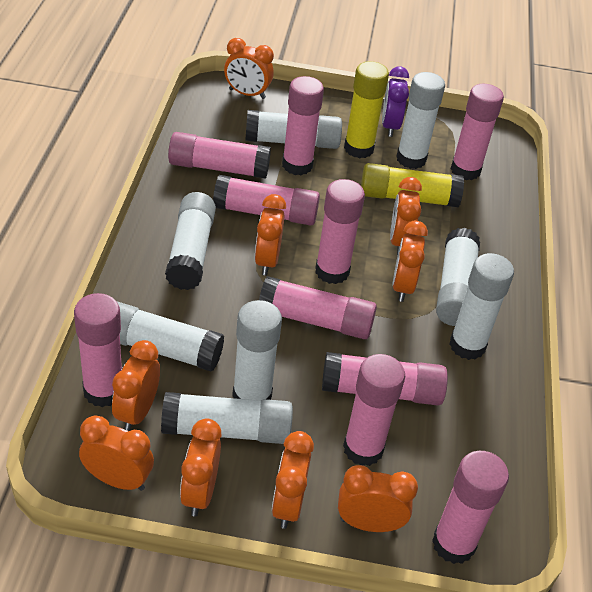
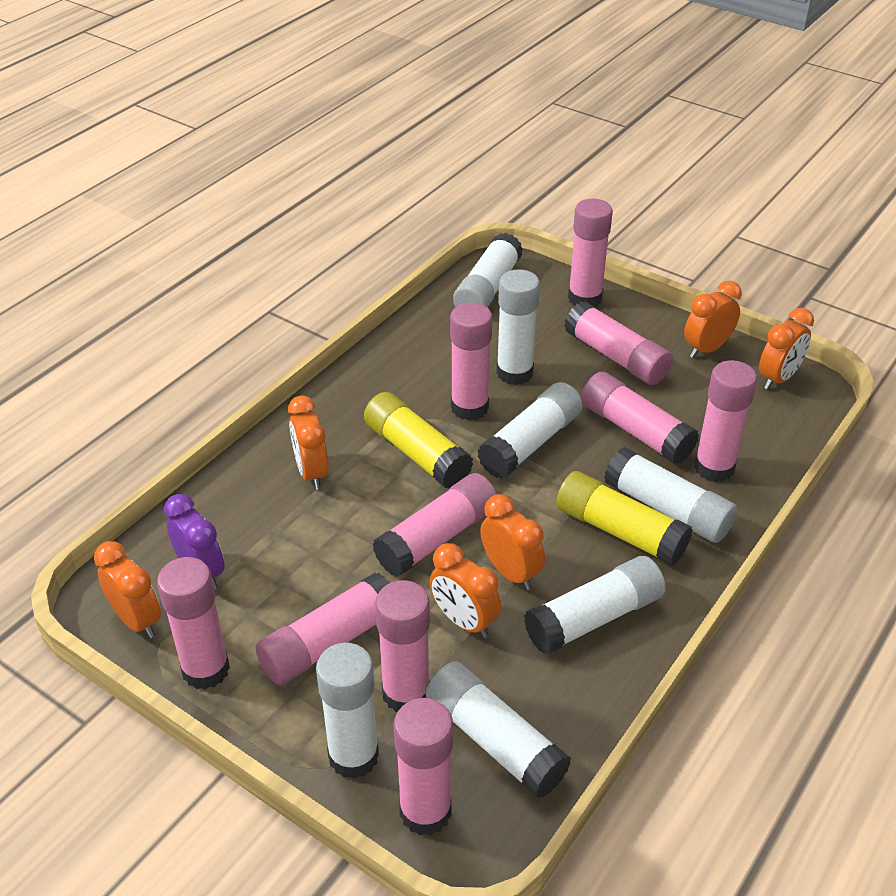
orange clock: [79,415,154,491] [112,340,160,431] [180,419,222,517] [224,38,274,99] [255,194,286,276] [272,431,314,529] [338,465,418,532] [390,177,422,255] [392,221,428,302] = 9 -> [94,541,161,638] [288,395,329,490] [430,543,501,638] [480,494,545,590] [684,281,742,358] [759,308,814,390] = 6
white glue stick: [117,301,224,372] [161,392,293,444] [165,192,216,290] [232,300,282,401] [245,110,342,149] [396,72,445,169] [436,228,480,326] [449,253,514,360] = 8 -> [316,643,379,779] [426,661,571,799] [453,233,523,308] [477,382,583,479] [496,269,540,385] [524,556,666,654] [604,447,737,543] = 7

